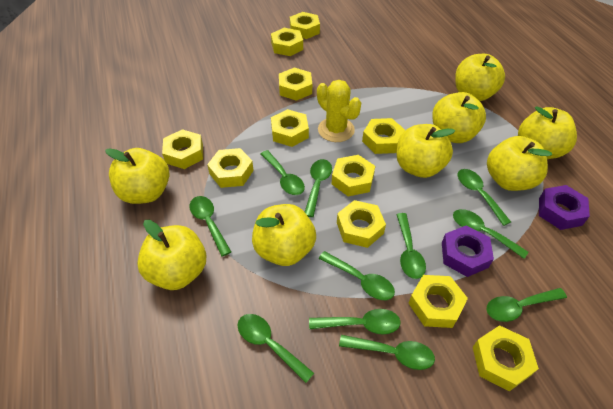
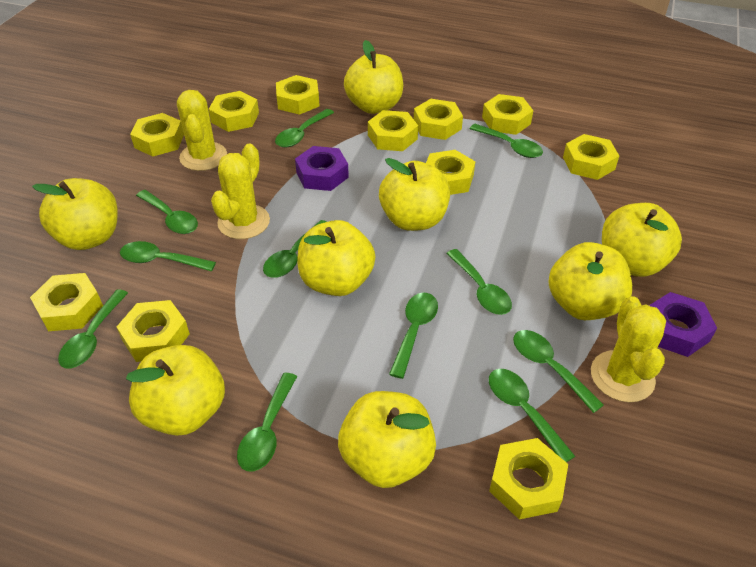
yellow cactus: [317,80,361,142] = 1 -> [177,90,227,171] [211,144,270,239] [591,296,666,402] = 3

